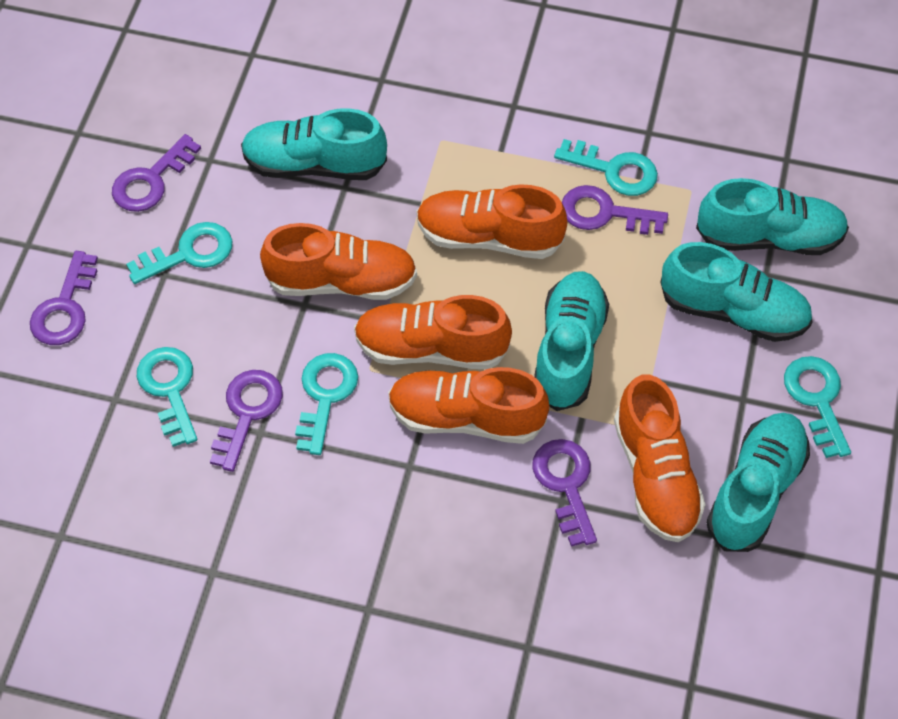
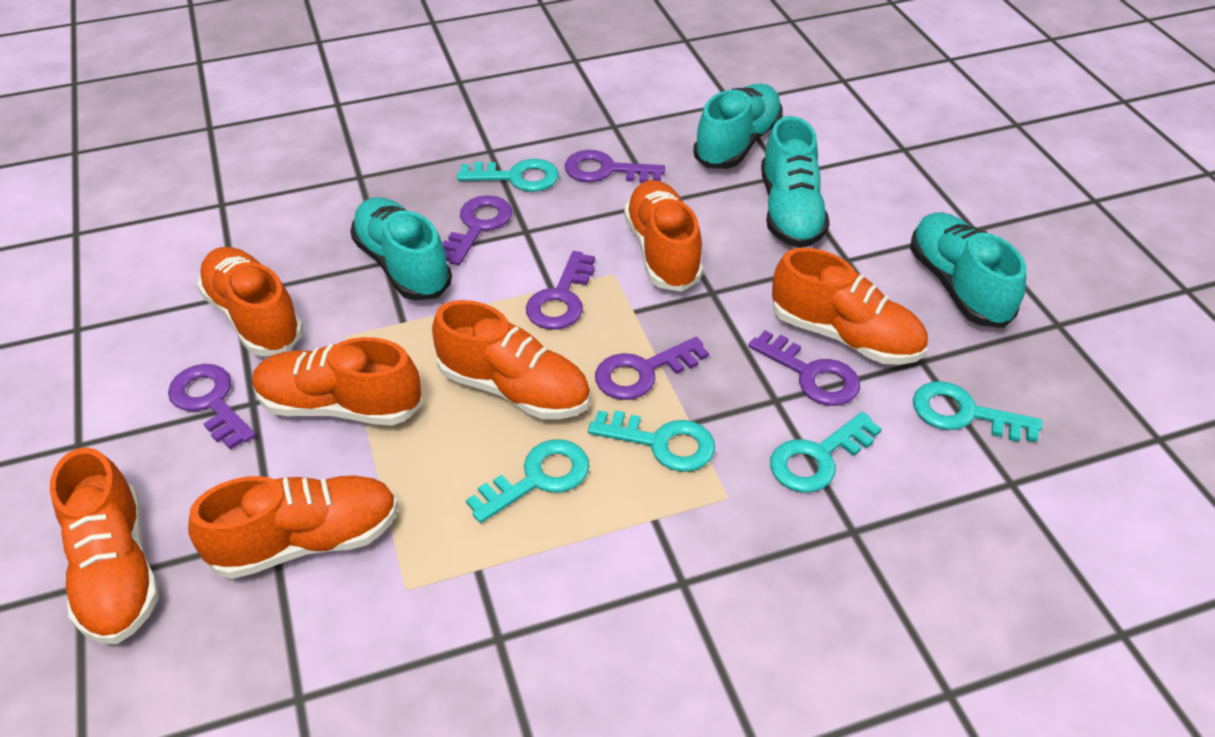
orange shoe: [260,223,417,300] [354,295,512,369] [388,367,549,444] [416,184,567,259] [614,375,706,542] = 5 -> [50,447,159,644] [188,475,398,579] [197,247,303,356] [252,337,422,426] [432,300,591,419] [624,180,703,292] [772,248,928,365] = 7
purple key: [30,251,98,345] [112,134,201,212] [210,370,283,472] [533,439,597,547] [562,185,668,235] = 5 -> [168,364,256,450] [442,195,512,265] [526,251,595,330] [565,150,665,183] [595,337,709,400] [749,330,860,406] = 6
turquoise shoe: [241,108,387,180] [534,271,609,411] [660,242,812,342] [696,178,849,255] [706,413,810,552] = 5 -> [350,197,452,301] [693,84,783,169] [761,116,830,248] [910,212,1026,328] = 4

